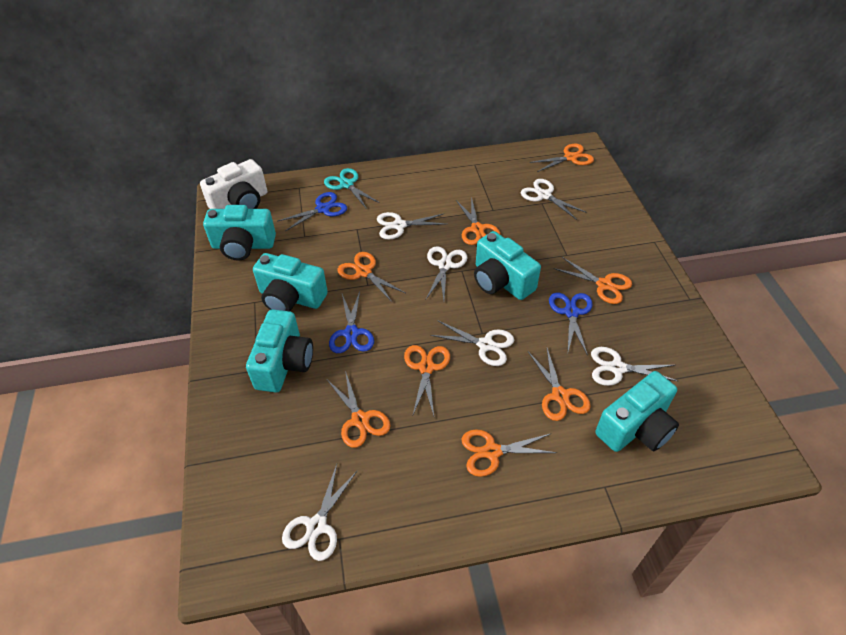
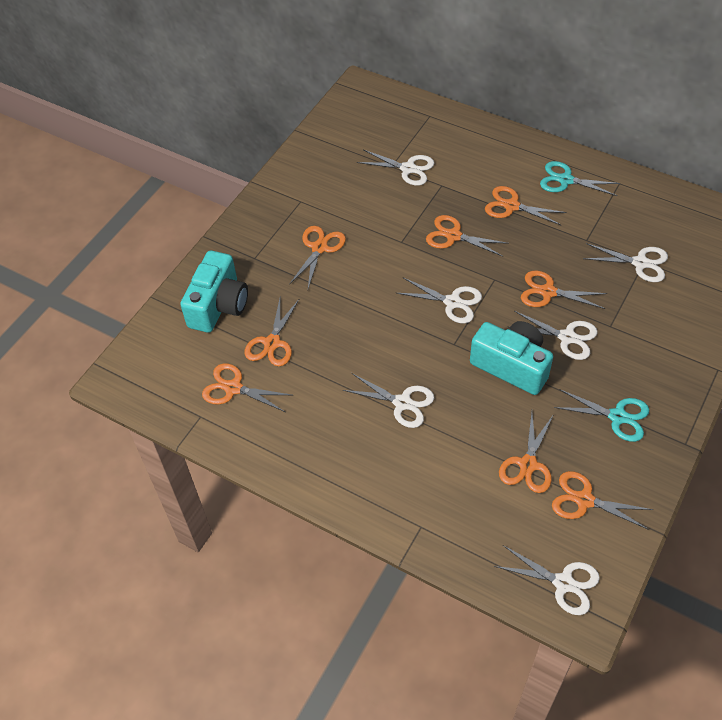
blue scissors: [278,192,347,231] [329,292,374,353] [549,293,593,356] = 3 -> none = 0
turquoise camera: [203,205,276,261] [246,309,313,393] [253,253,328,311] [474,231,541,300] [595,371,679,452] = 5 -> [180,250,248,333] [470,321,553,395] = 2
turquoise scissors: [324,168,380,209] = 1 -> [540,161,620,196] [554,389,649,442] = 2
white camera: [200,159,267,209] = 1 -> none = 0

